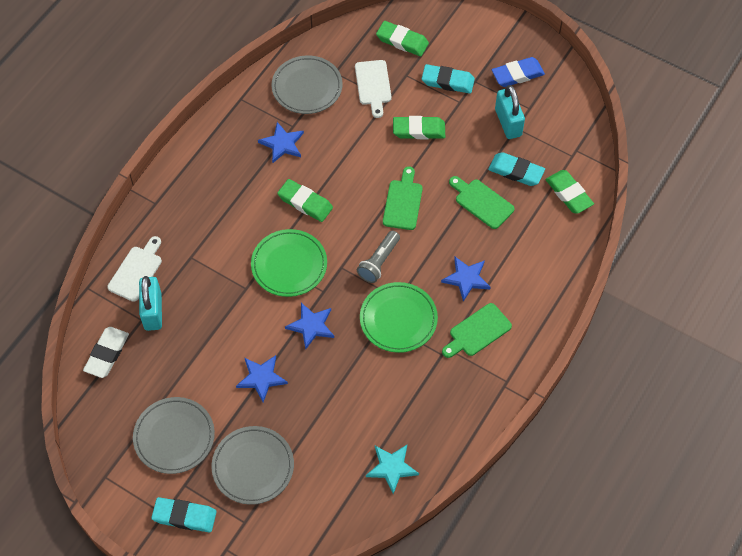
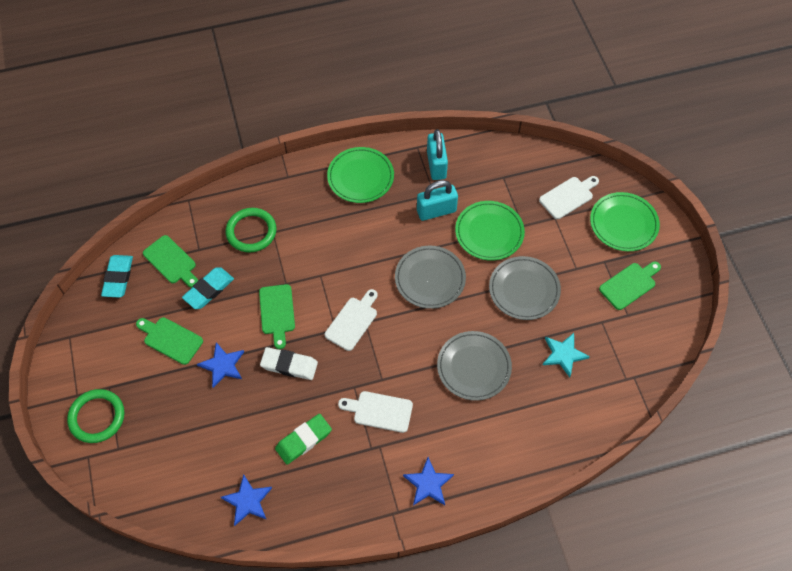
blue eraser: [492,57,545,87] = 1 -> none = 0
blue star: [236,355,288,402] [258,122,304,163] [285,303,334,349] [441,257,491,301] = 4 -> [197,342,244,388] [221,474,272,526] [403,457,454,505] = 3
green cutting board: [383,167,423,230] [442,303,512,358] [449,176,515,229] = 3 -> [136,317,203,365] [143,235,198,288] [259,284,295,349] [599,261,661,310] = 4
green eraser: [277,179,333,222] [376,21,429,56] [393,116,445,139] [546,170,594,214] = 4 -> [275,414,332,465] = 1
green plate: [251,229,327,297] [360,282,438,353] = 2 -> [327,147,394,203] [455,201,525,261] [590,192,660,251] = 3
green ring: none = 0 -> [67,389,124,443] [225,208,277,253] = 2
grey flashlight: [357,231,400,283] = 1 -> none = 0
turquoise eraser: [151,497,217,533] [422,64,475,94] [488,152,545,186] = 3 -> [101,255,133,298] [182,267,234,309] = 2
white cutting board: [108,236,162,302] [355,60,392,118] = 2 -> [325,289,378,351] [338,391,413,433] [539,176,599,219] = 3

